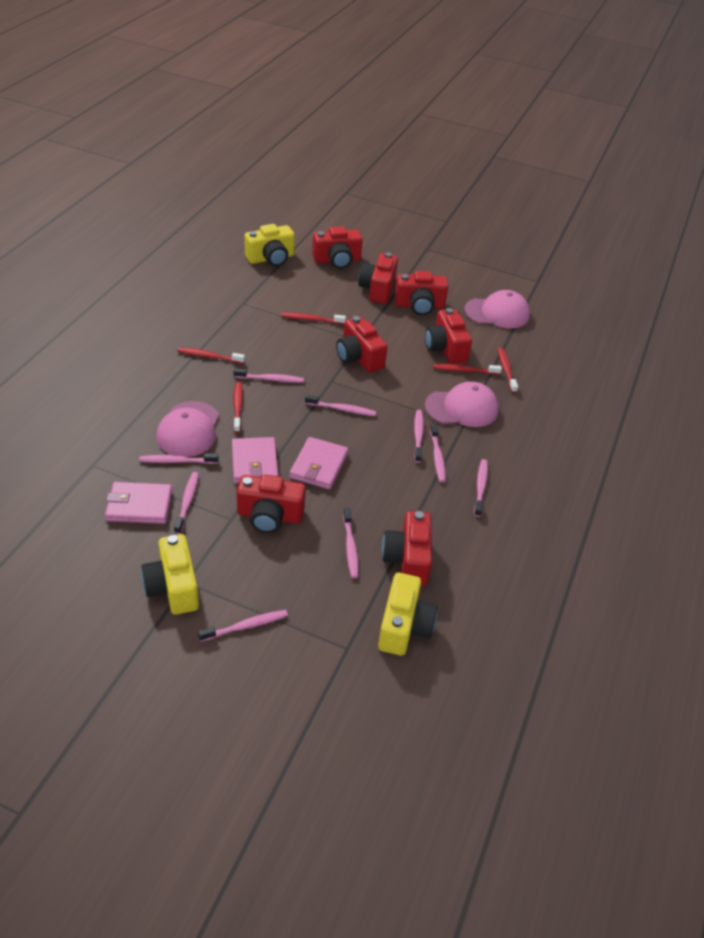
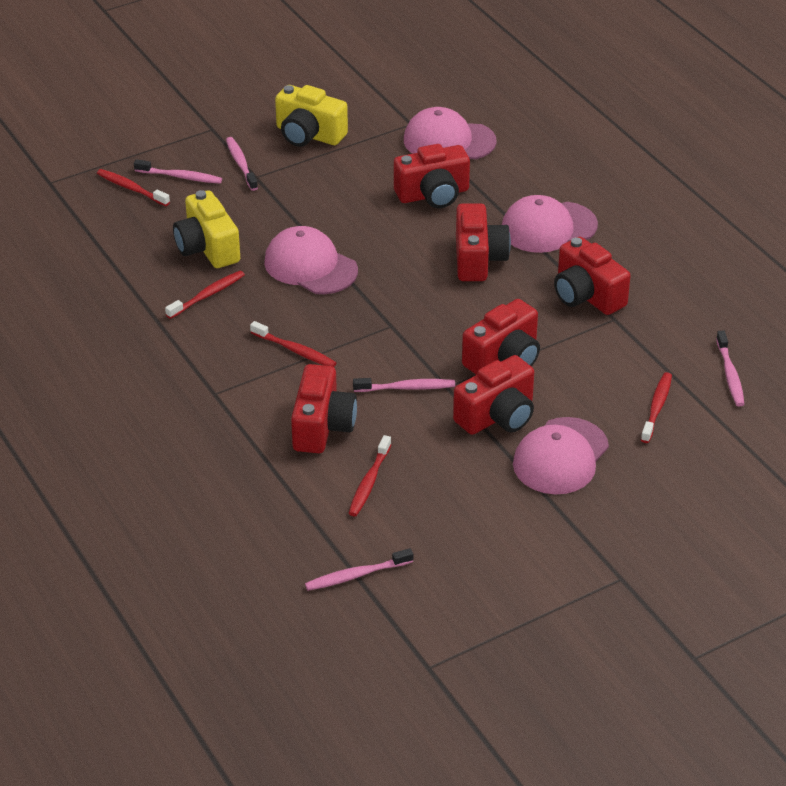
pink cap: [157,401,219,457] [425,381,499,427] [464,290,530,328] = 3 -> [264,226,358,294] [404,107,496,159] [502,195,598,253] [513,417,609,494] = 4
pink toothbrush: [139,453,218,464] [174,472,199,534] [198,610,288,642] [233,368,304,383] [305,395,376,416] [343,508,359,578] [414,410,424,463] [430,424,446,483] [474,459,488,517] = 9 -> [134,159,222,184] [226,137,258,191] [305,548,413,591] [353,378,455,392] [716,331,744,406] = 5
pink wallet: [105,482,172,524] [232,437,278,484] [289,437,348,489] = 3 -> none = 0
red camera: [237,475,306,533] [312,226,363,269] [336,316,387,373] [358,252,398,304] [382,511,432,586] [395,271,448,315] [425,308,472,364] = 7 -> [291,364,357,453] [394,144,470,208] [453,355,534,435] [456,203,511,281] [462,299,540,375] [554,237,631,315] = 6
yellow camera: [141,534,199,615] [244,224,295,267] [378,573,437,656] = 3 -> [173,190,240,268] [275,85,348,147] = 2

